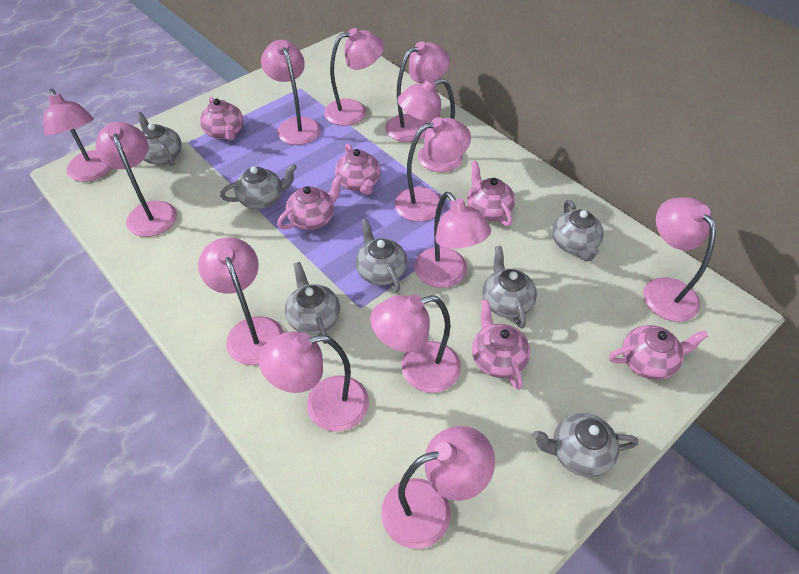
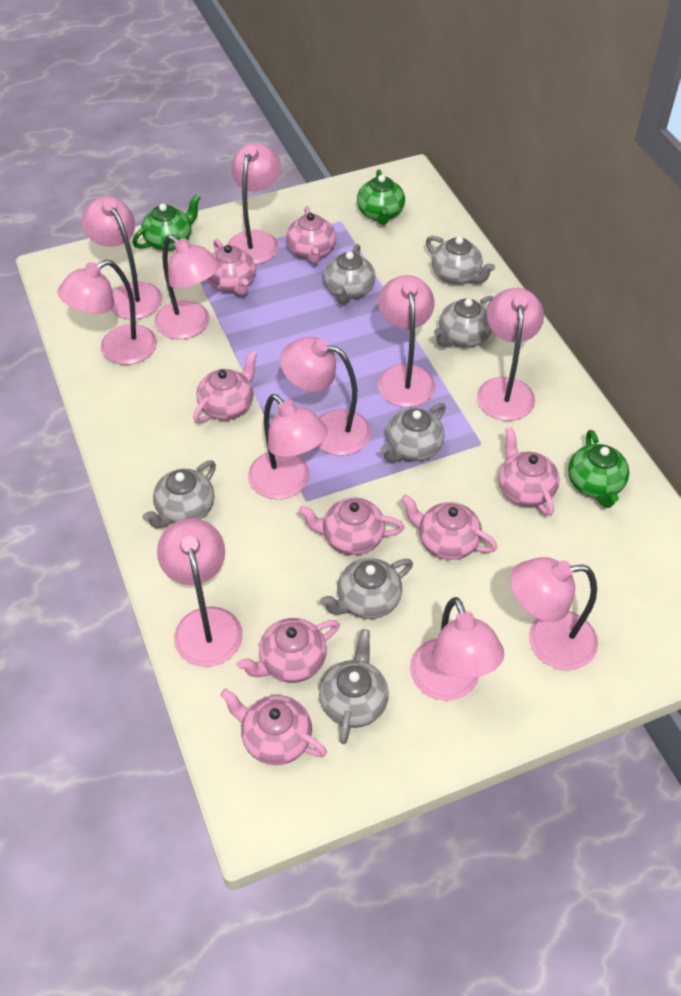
green teapot: none = 0 -> [133,194,201,250] [357,169,405,225] [568,430,629,508] = 3
pink lamp: [43,89,112,182] [95,122,177,237] [198,237,284,365] [259,331,369,432] [261,40,321,145] [324,28,384,126] [370,294,461,393] [381,426,495,549] [385,41,450,142] [394,117,471,222] [397,78,463,172] [414,192,491,288] [643,197,716,322] = 13 -> [58,260,157,365] [81,196,162,319] [154,235,220,339] [157,518,243,667] [227,143,281,265] [248,394,328,499] [280,337,371,456] [378,275,435,407] [410,597,504,701] [477,288,544,421] [510,557,598,670] = 11
pink teapot: [200,97,243,140] [277,175,343,230] [335,144,381,195] [467,161,515,226] [472,299,530,390] [609,325,709,380] = 6 -> [193,350,258,423] [207,239,256,296] [220,689,327,765] [237,618,340,683] [286,206,336,264] [298,498,404,555] [401,495,498,560] [498,427,560,516] = 8

